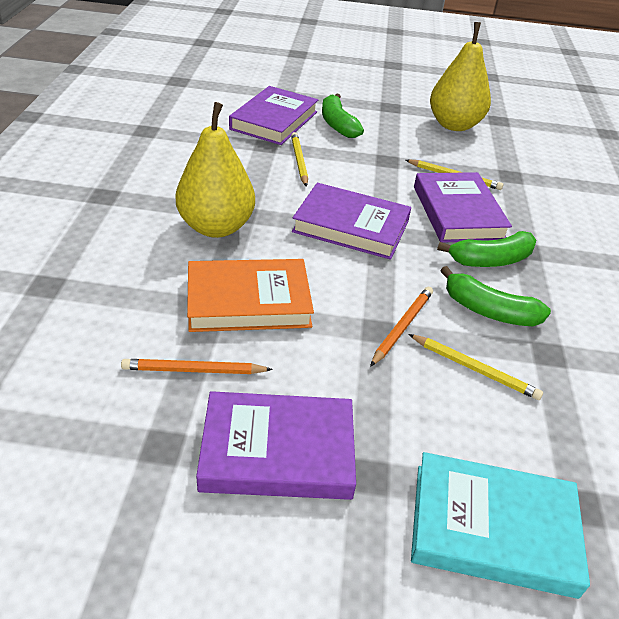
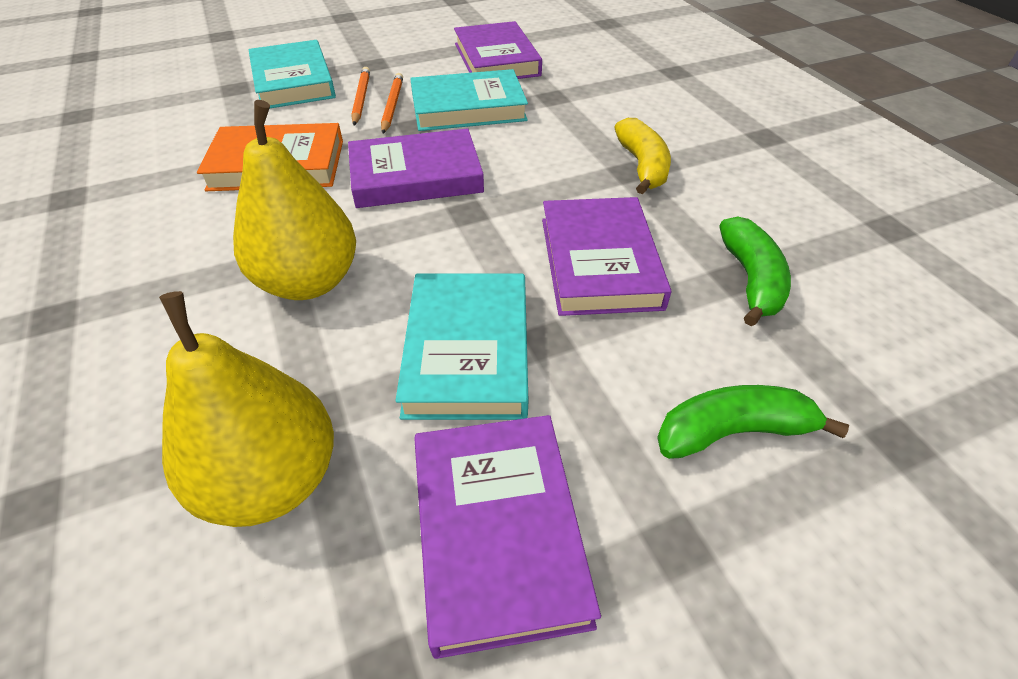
green banana: [322,93,364,138] [437,231,536,267] [440,266,551,326] = 3 -> [657,385,849,459] [719,216,791,326] = 2
turquoise book: [411,452,590,599] = 1 -> [248,40,336,109] [395,274,528,420] [410,69,528,131] = 3
yellow banana: none = 0 -> [614,118,671,194] = 1
yellow pencil: [291,132,308,187] [406,159,504,190] [408,334,543,400] = 3 -> none = 0

